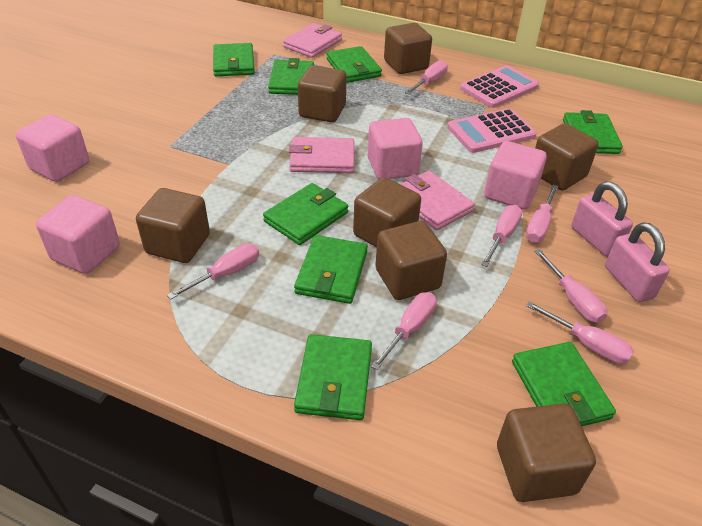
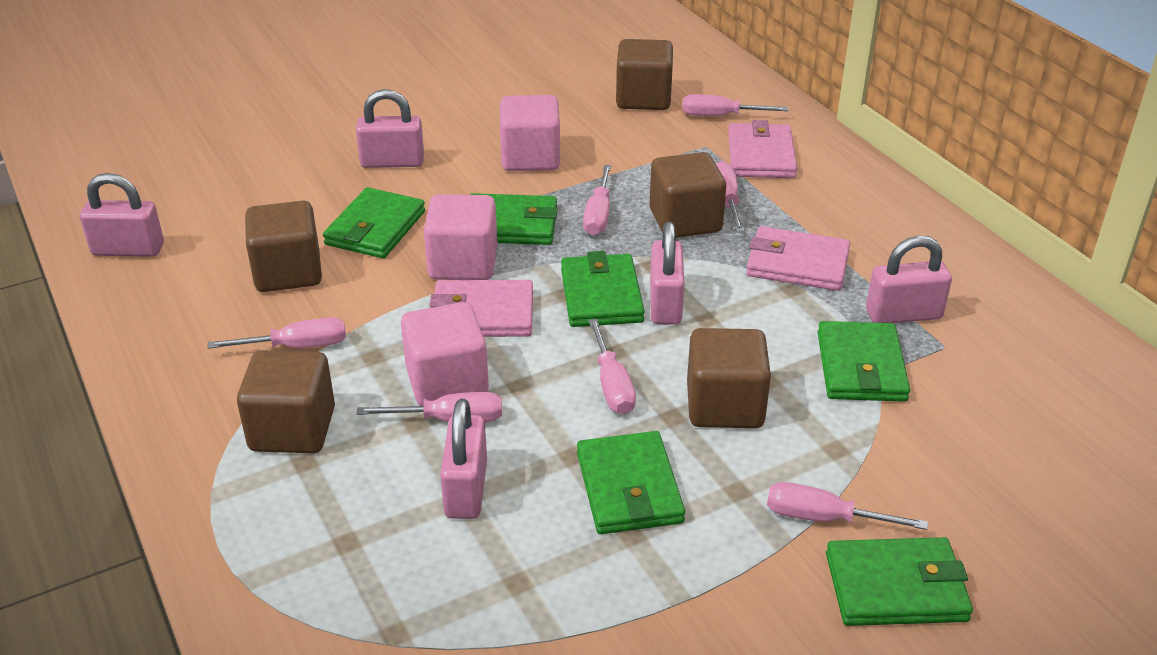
brown cube: [136,188,210,263] [298,65,347,123] [353,177,421,247] [375,221,447,300] [384,23,432,74] [497,403,596,502] [535,124,599,190] = 7 -> [237,350,335,453] [245,200,322,292] [616,39,673,110] [650,152,726,238] [687,328,771,428] = 5
green wallet: [213,43,255,76] [263,183,348,245] [268,58,314,95] [294,235,368,304] [294,334,372,420] [327,46,382,83] [512,342,616,426] [563,110,623,154] = 8 -> [323,187,425,258] [470,193,558,245] [561,251,645,327] [577,431,685,534] [818,321,910,402] [826,537,973,626] = 6
pink calculator: [447,108,537,153] [460,65,539,108] = 2 -> none = 0
pink cube: [16,114,89,182] [36,195,120,274] [367,118,423,179] [484,141,547,210] = 4 -> [401,302,489,406] [424,194,497,280] [500,95,560,171] = 3
pink padlock: [571,182,633,257] [605,222,670,302] = 2 -> [80,173,164,257] [356,89,424,168] [440,399,487,519] [650,222,685,325] [866,235,952,323] = 5

